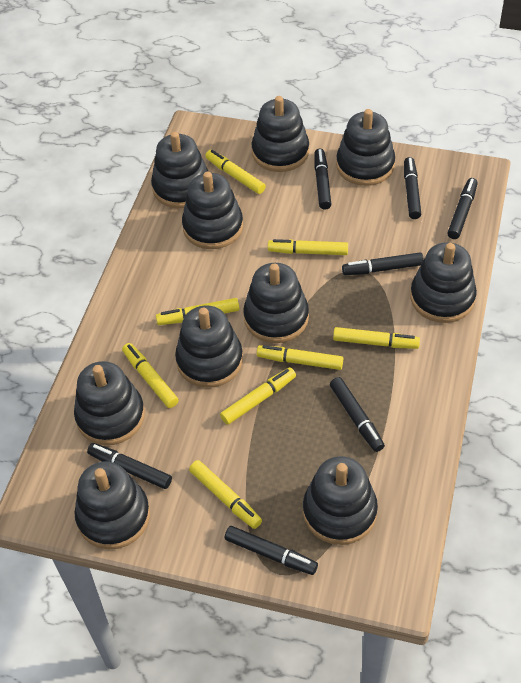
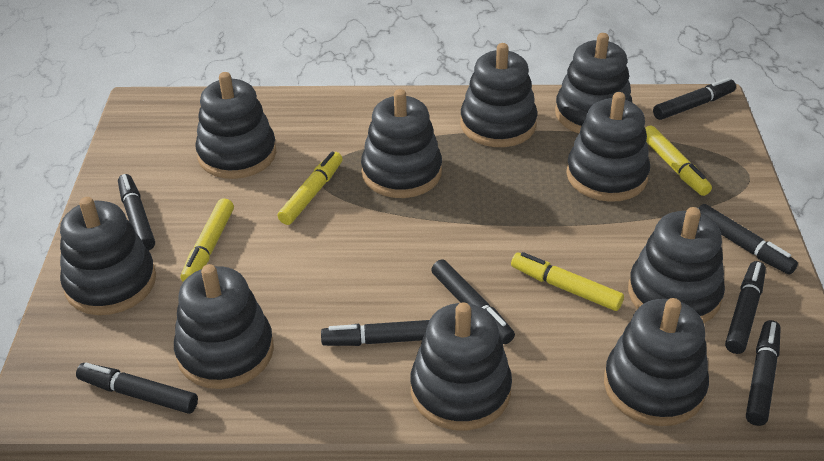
black marker: [87,443,172,489] [225,526,318,575] [314,148,332,210] [330,377,385,452] [342,252,424,275] [404,157,421,219] [447,178,478,239] = 7 -> [76,363,198,414] [118,174,155,251] [321,320,429,346] [431,259,515,344] [653,78,736,120] [698,204,798,275] [725,261,766,354] [746,320,781,426] = 8
yellow marker: [122,343,178,408] [156,298,239,325] [189,460,262,529] [205,150,266,194] [220,367,296,425] [257,345,343,370] [268,239,348,255] [333,327,420,349] = 8 -> [181,198,234,282] [278,151,343,225] [511,252,624,311] [645,125,712,196] = 4

